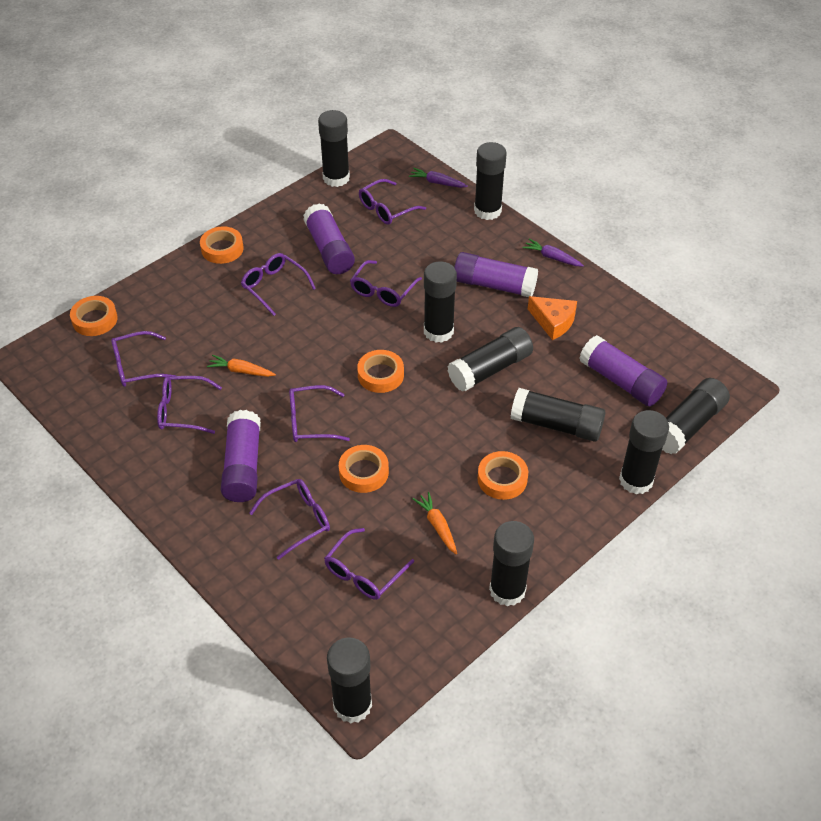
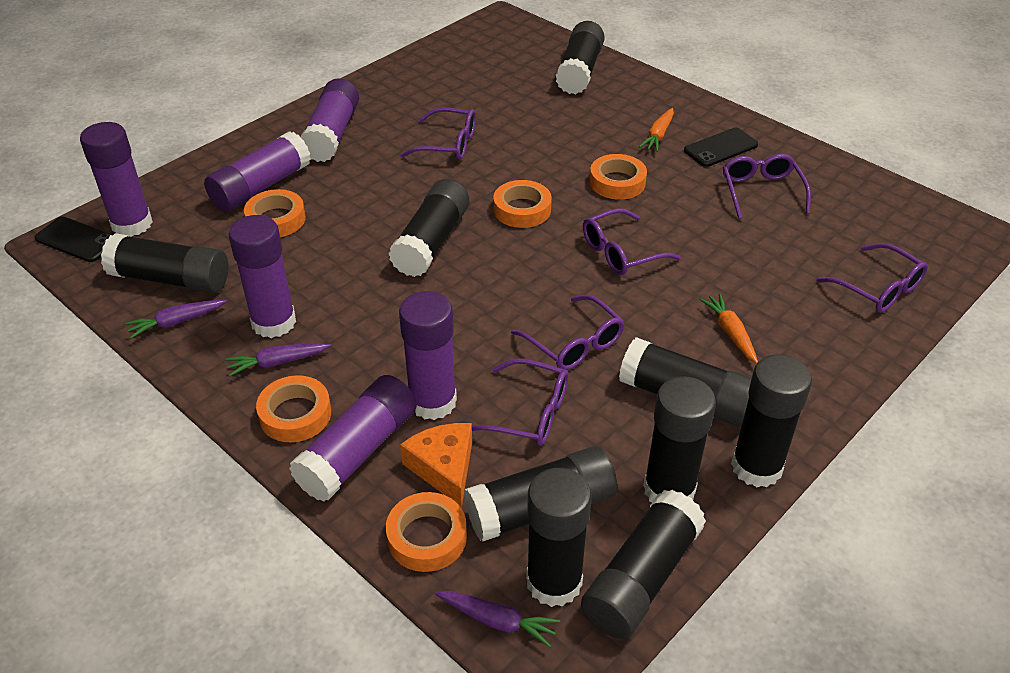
black phone: none = 0 -> [34,217,112,262] [684,128,758,167] = 2
purple carrot: [409,168,468,188] [523,238,584,266] = 2 -> [125,300,227,339] [226,343,331,377] [434,591,560,647] = 3
purple glasses: [111,331,176,387] [157,376,222,434] [241,253,316,316] [249,479,330,560] [289,385,350,442] [324,528,414,600] [350,260,422,307] [359,179,426,225] = 8 -> [400,107,476,160] [472,358,568,446] [511,295,625,370] [583,208,681,275] [723,154,811,219] [816,243,928,313] = 6
purple glue stick: [221,410,261,502] [303,203,355,274] [454,252,538,297] [580,335,668,406] = 4 -> [80,122,153,237] [204,131,311,212] [228,215,296,338] [289,375,417,502] [300,78,359,162] [399,291,457,420] = 6

